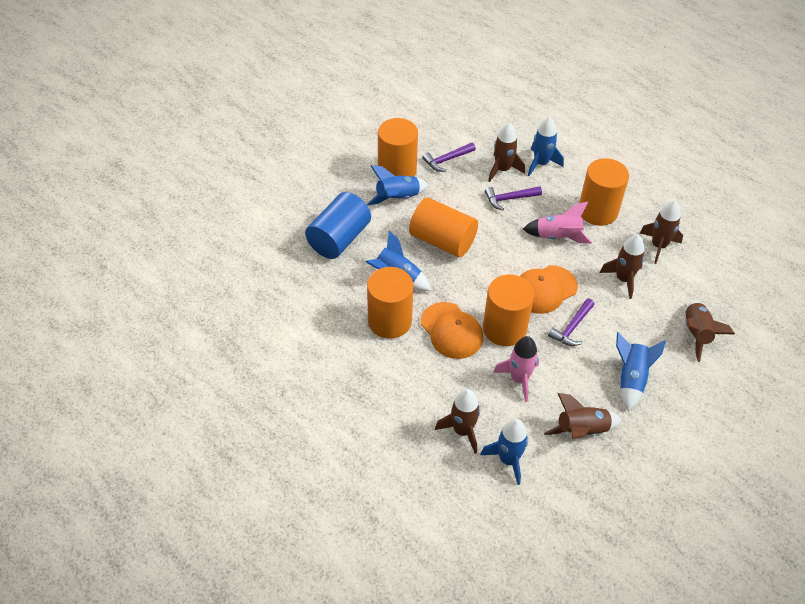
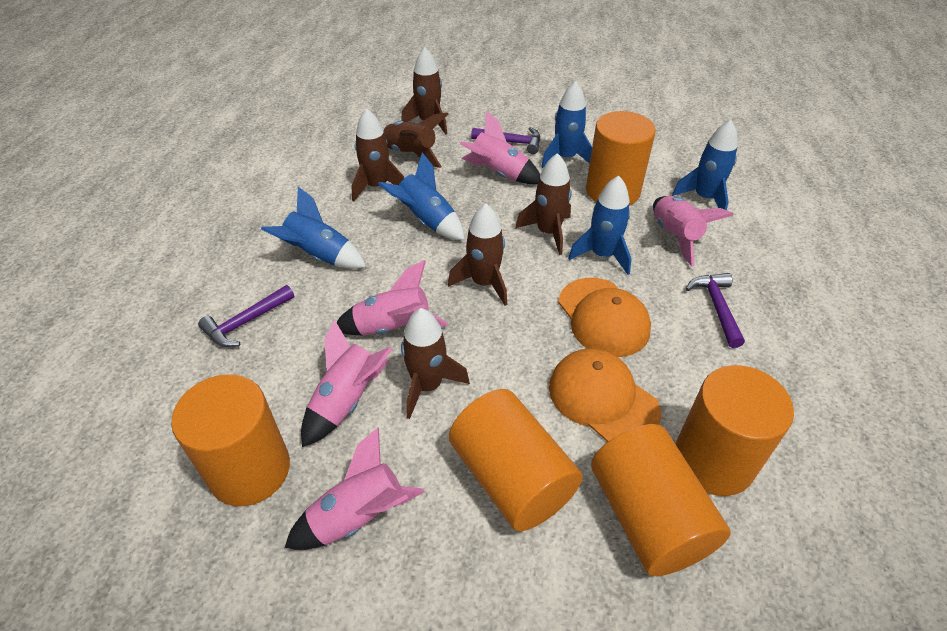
blue cylinder: [305,192,371,259] = 1 -> none = 0
pink rocket: [493,336,539,402] [523,202,592,244] = 2 -> [285,427,425,550] [301,319,392,447] [336,260,448,336] [460,111,540,184] [653,196,733,266] = 5

